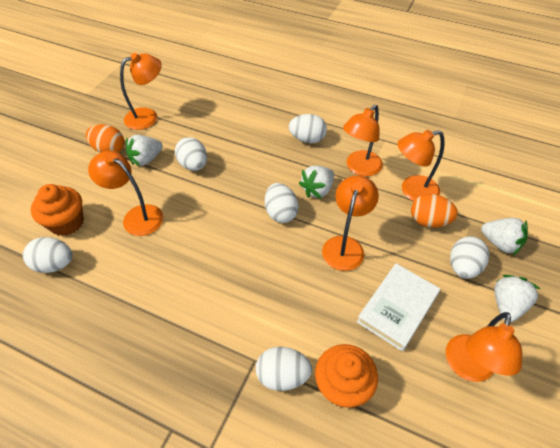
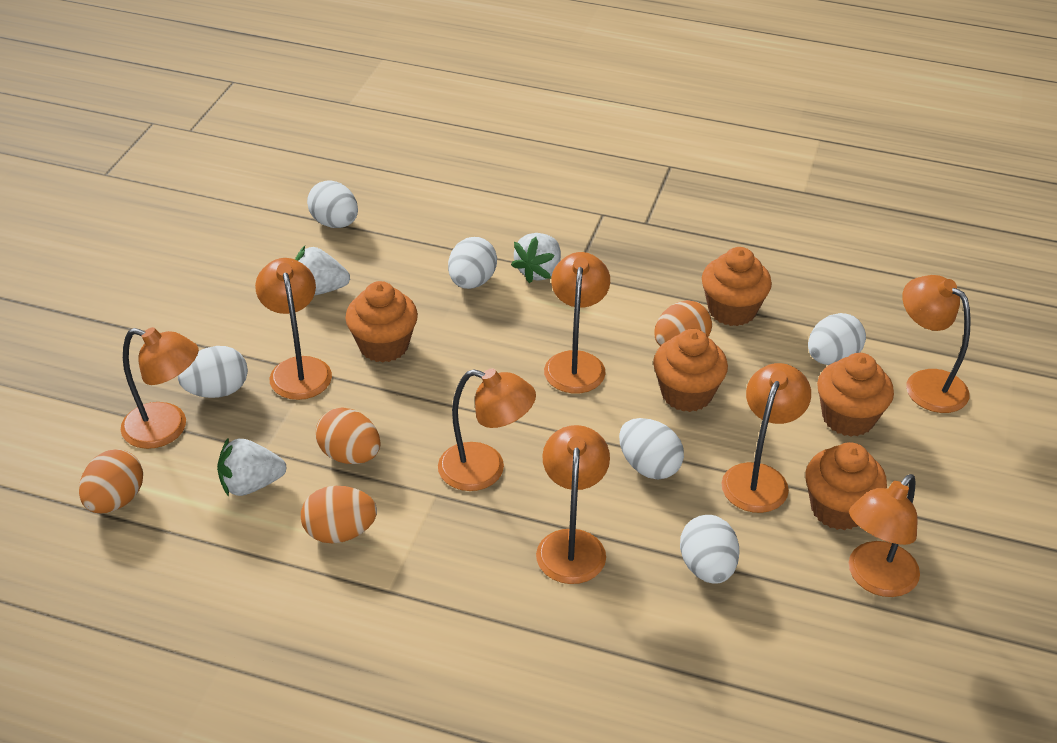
orange cupcake: [31,184,84,236] [315,344,378,408] = 2 -> [345,281,418,363] [653,329,728,412] [702,247,772,326] [805,442,887,530] [817,353,894,437] = 5
orange egg: [86,124,124,153] [411,194,458,228] = 2 -> [79,449,143,513] [301,486,377,543] [316,407,381,464] [654,300,712,346] = 4
orange lamp: [88,151,163,236] [120,53,162,130] [322,176,379,271] [343,105,383,176] [397,130,445,201] [446,312,522,382] = 6 -> [121,327,199,449] [255,258,332,400] [438,368,536,491] [536,425,610,584] [544,252,610,393] [722,363,811,513] [849,474,920,597] [902,275,971,413] = 8
white book: [357,263,440,351] = 1 -> none = 0
white strawberry: [126,135,163,166] [299,166,334,199] [481,218,528,255] [494,275,540,322] = 4 -> [217,437,286,497] [295,246,350,295] [511,233,561,283] = 3

